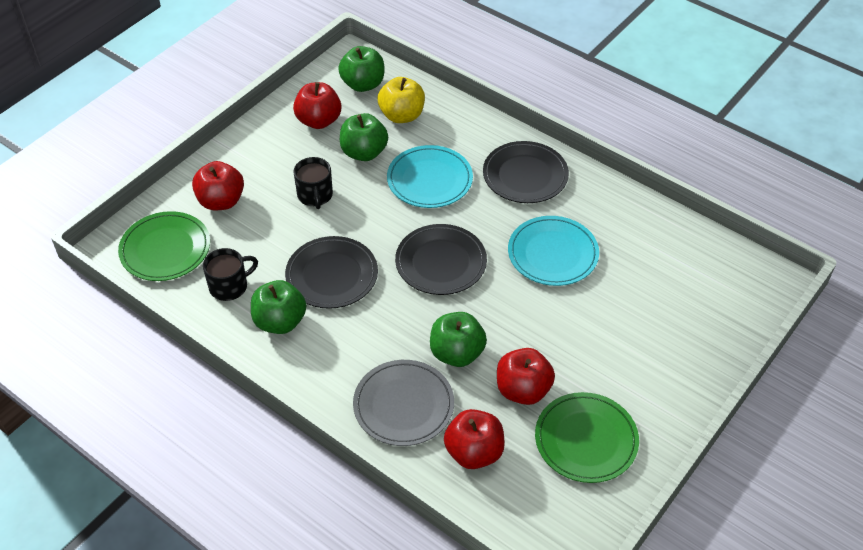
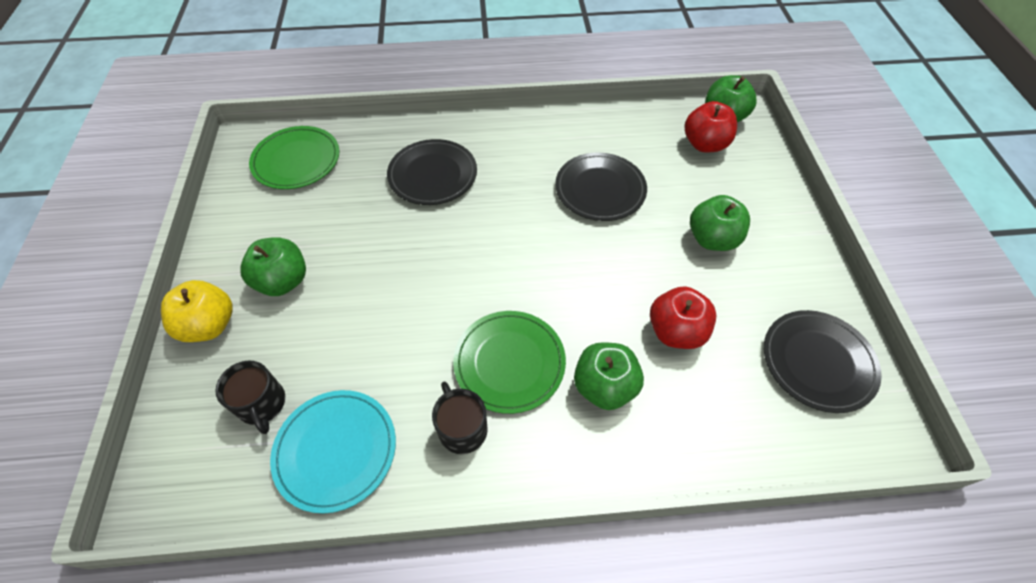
grey plate: [353,360,454,446] = 1 -> none = 0
red apple: [192,161,244,210] [293,82,341,129] [444,409,505,469] [497,348,555,405] = 4 -> [650,286,717,349] [685,101,737,152] = 2
turquoise plate: [387,145,473,208] [508,216,599,286] = 2 -> [270,390,396,513] = 1

